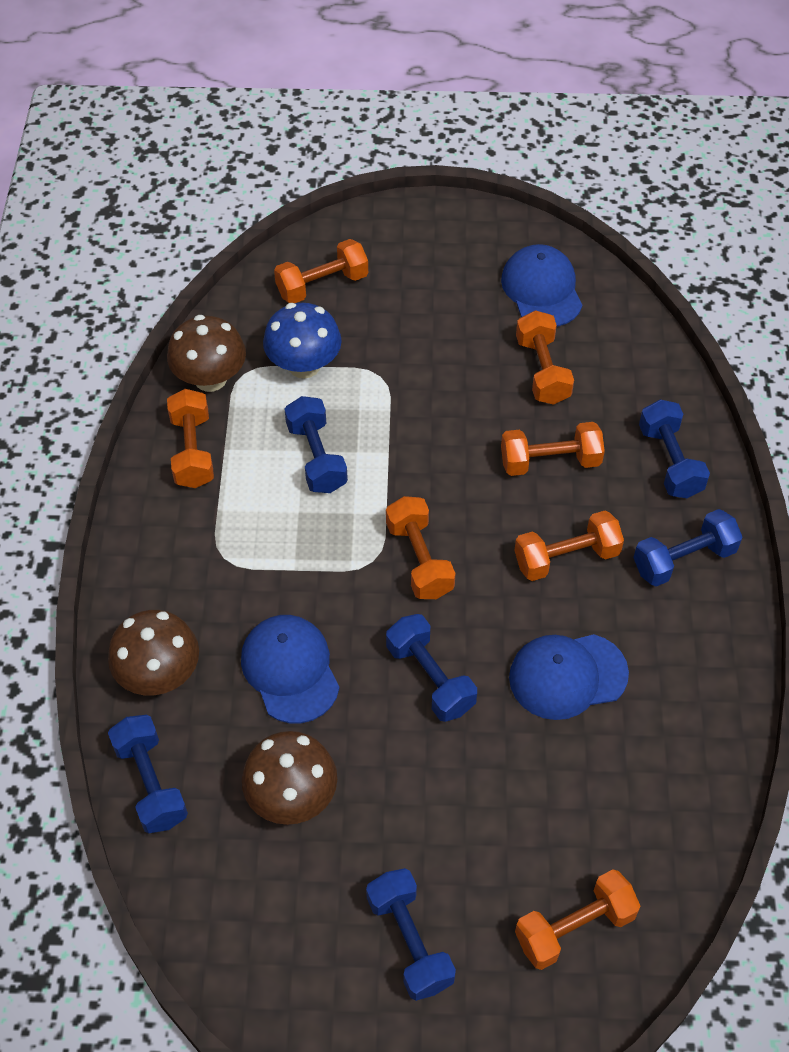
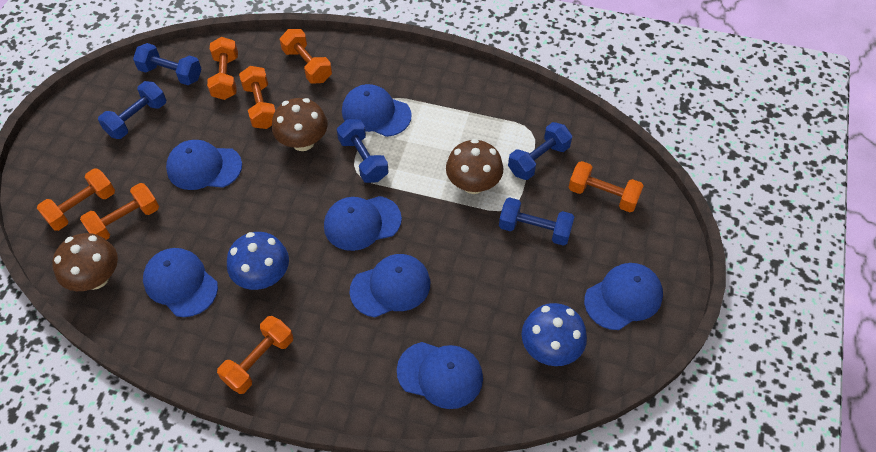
blue cap: [241,615,340,723] [501,244,582,327] [509,634,629,720] = 3 -> [143,248,218,317] [166,140,242,190] [324,196,402,251] [342,84,412,137] [350,254,430,317] [397,342,483,409] [584,263,663,330] = 7
blue dumbbell: [108,715,188,833] [284,396,348,493] [366,868,456,1001] [386,614,477,722] [633,509,743,586] [639,399,710,498] = 6 -> [98,81,166,139] [133,43,201,85] [337,119,389,183] [499,197,574,246] [508,122,572,180] = 5
blue mushroom: [263,303,342,378] = 1 -> [227,232,289,290] [522,303,587,366] = 2

